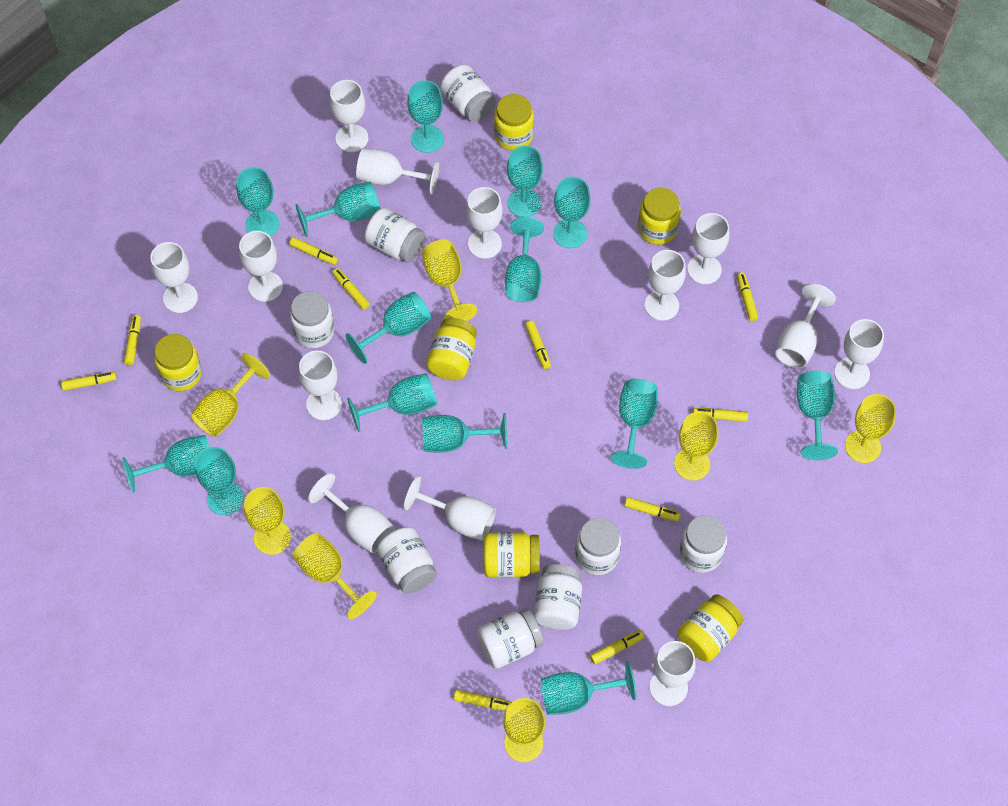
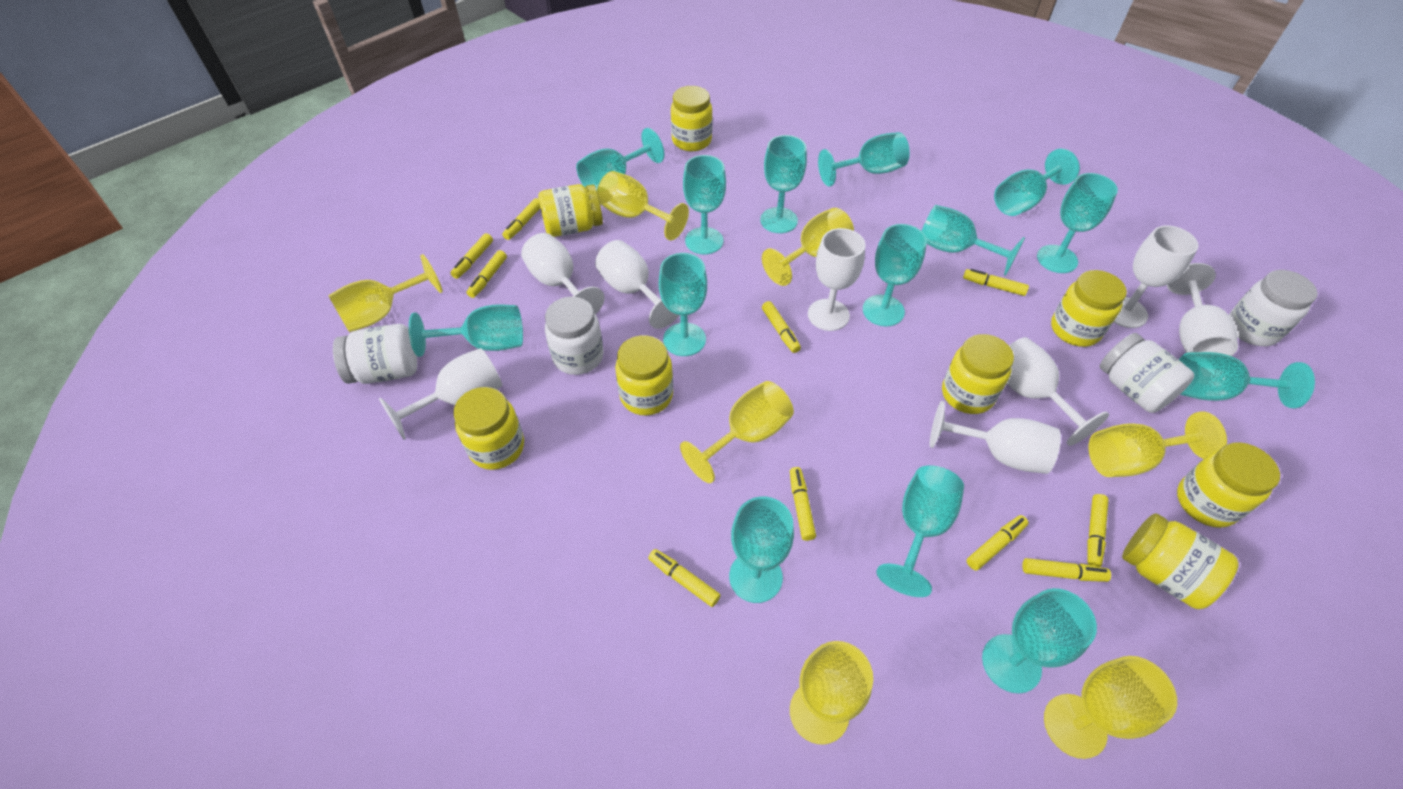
white goblet: [150,242,198,313] [239,231,283,302] [299,350,342,420] [308,473,395,553] [330,80,368,152] [356,148,439,195] [404,476,496,541] [466,187,503,259] [645,250,686,321] [649,641,696,706] [687,213,729,284] [775,284,836,368] [834,319,884,389] = 13 -> [379,348,502,440] [521,233,605,315] [595,240,679,329] [808,228,865,331] [930,401,1061,474] [1006,337,1109,446] [1114,226,1198,328] [1167,263,1238,356] = 8
white jar: [290,291,334,348] [364,208,425,263] [377,527,437,594] [440,64,496,122] [477,609,544,669] [533,564,582,630] [575,518,621,575] [679,515,727,573] = 8 -> [333,324,417,384] [545,297,604,375] [1099,333,1194,413] [1229,270,1318,346] = 4
yellow jar: [154,334,202,391] [426,318,477,380] [484,532,540,578] [494,94,534,151] [638,188,681,245] [677,594,744,662] = 6 -> [453,387,524,470] [538,184,603,237] [615,335,673,416] [671,86,713,151] [942,334,1014,414] [1051,270,1127,347] [1122,513,1239,609] [1177,442,1280,528] = 8

